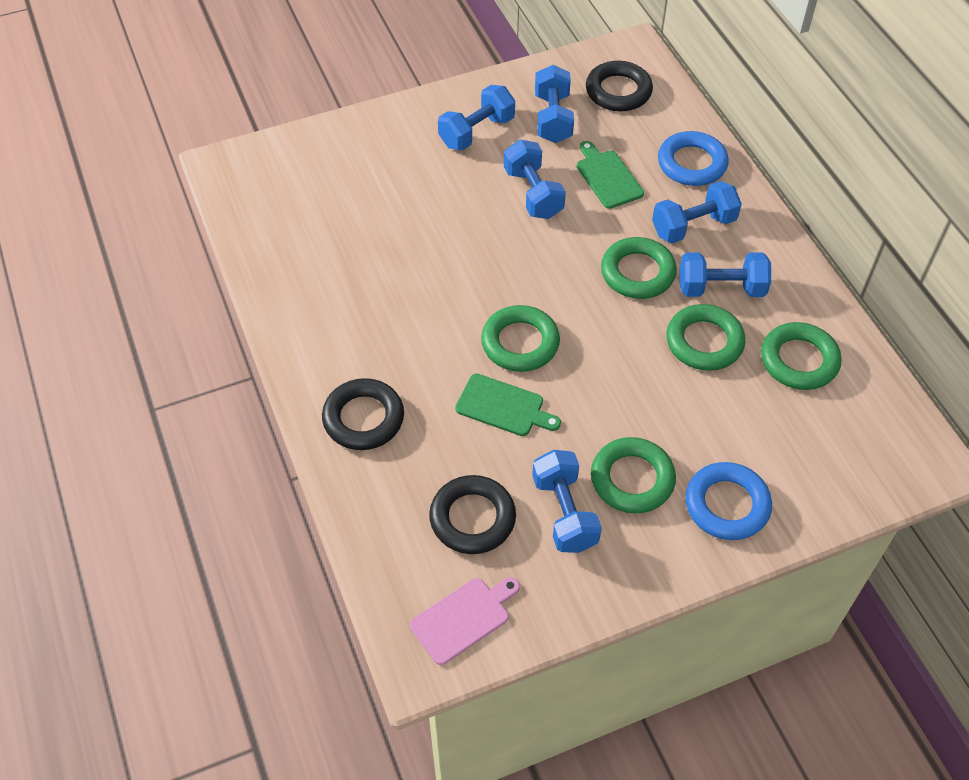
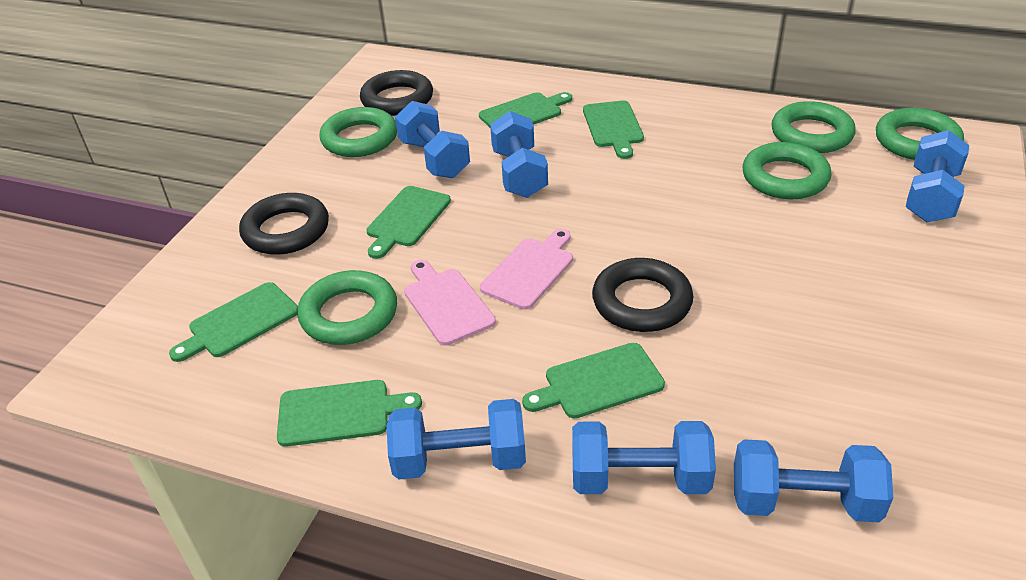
blue ring: [658,131,729,186] [685,462,772,540] = 2 -> none = 0
green cutting board: [455,374,561,436] [577,141,644,209] = 2 -> [169,282,298,362] [277,380,422,447] [367,186,451,259] [479,92,572,127] [522,343,665,419] [583,101,644,159] = 6
pink cutting board: [410,577,520,665] = 1 -> [404,260,496,346] [480,229,573,310] = 2

